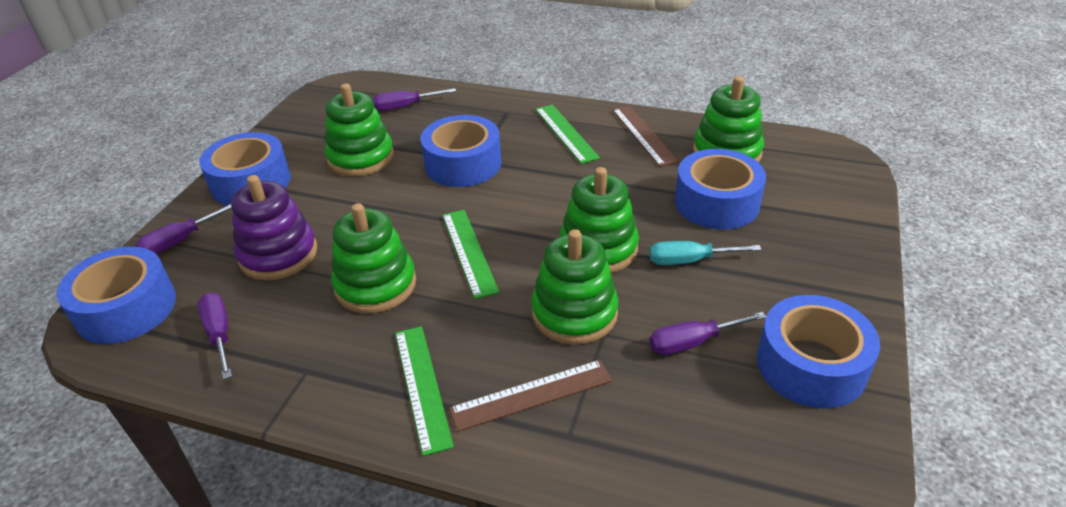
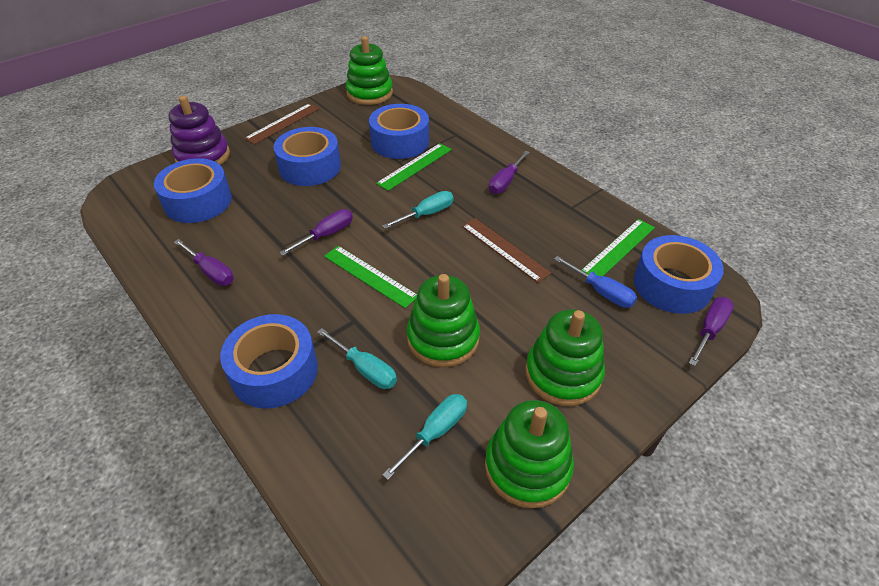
blue screwdriver: none = 0 -> [554,256,637,308] = 1
green stacking toy: [324,83,394,177] [331,203,416,313] [531,229,618,345] [559,167,639,273] [693,76,764,163] = 5 -> [346,36,393,105] [407,274,480,367] [485,400,574,508] [525,309,605,406] = 4
turquoise screwdriver: [649,241,762,265] = 1 -> [317,328,397,389] [382,191,454,229] [382,394,467,480] = 3

